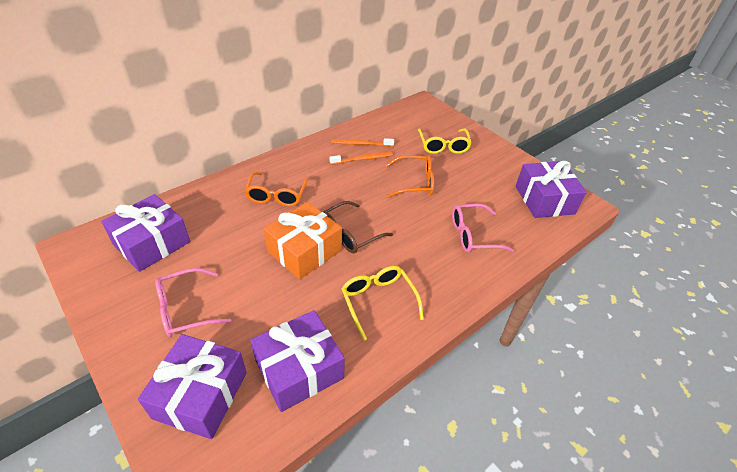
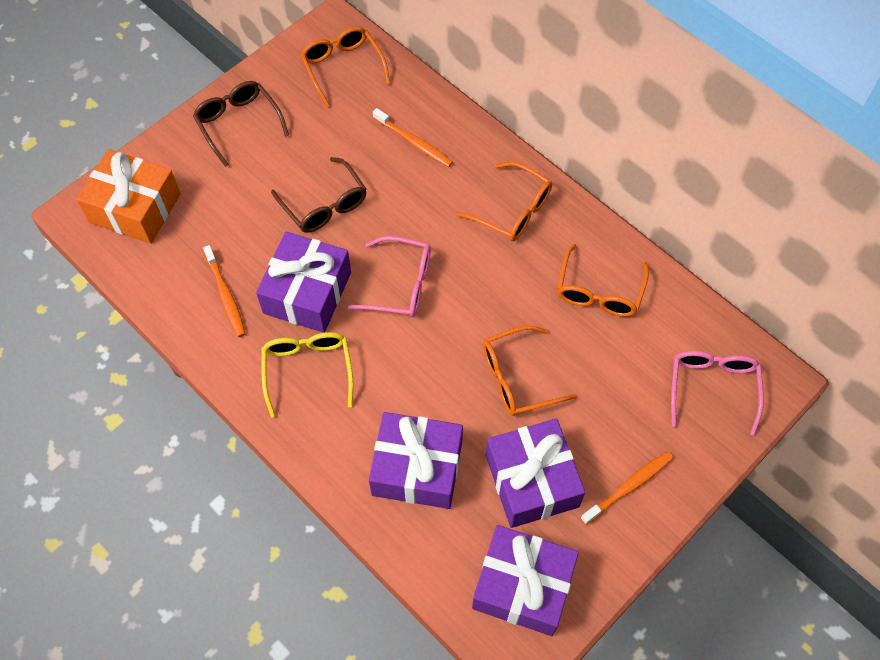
brown glasses: [323,201,393,253] = 1 -> [193,81,289,167] [271,157,367,233] = 2
orange glasses: [245,172,309,207] [386,155,434,198] = 2 -> [300,27,390,107] [458,162,552,241] [483,326,577,416] [557,244,649,317] = 4
orange toothbrush: [329,152,393,165] [331,138,394,147] = 2 -> [203,245,246,337] [373,108,453,167] [581,452,673,525] = 3
yellow glasses: [341,266,424,341] [418,129,472,154] = 2 -> [262,332,353,417] = 1

